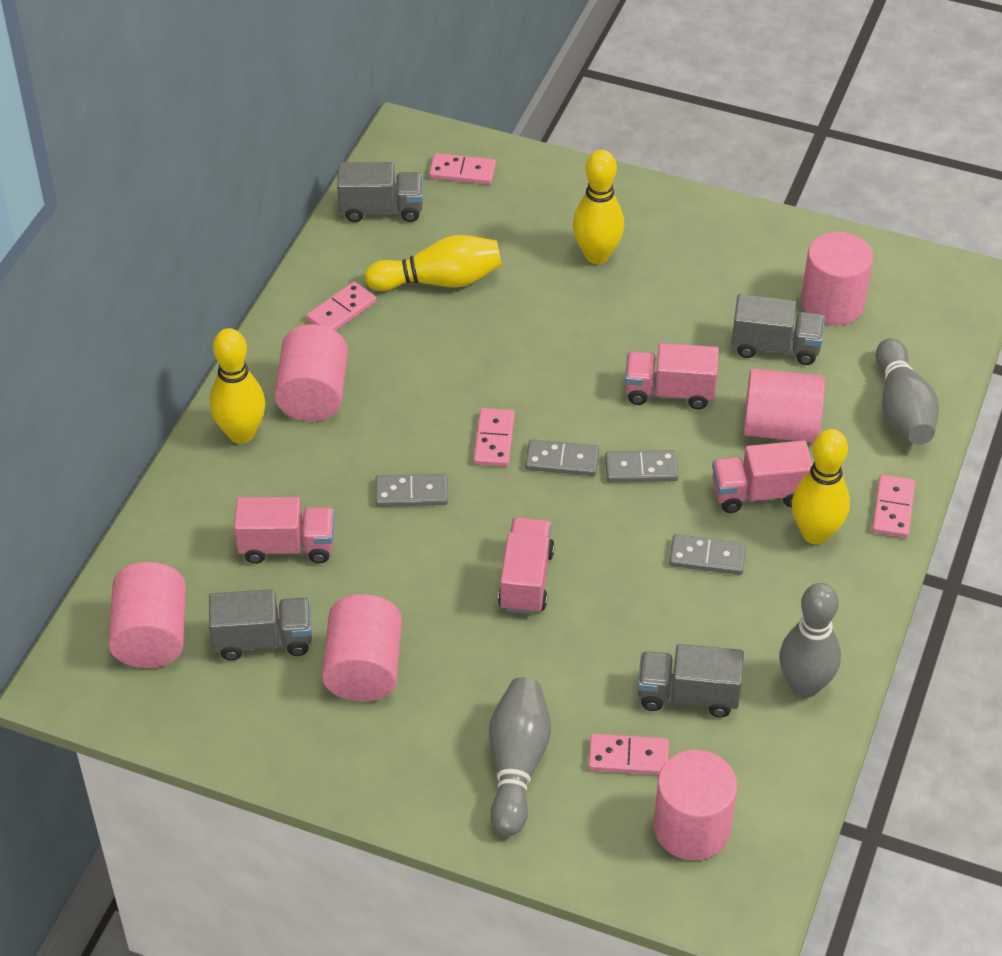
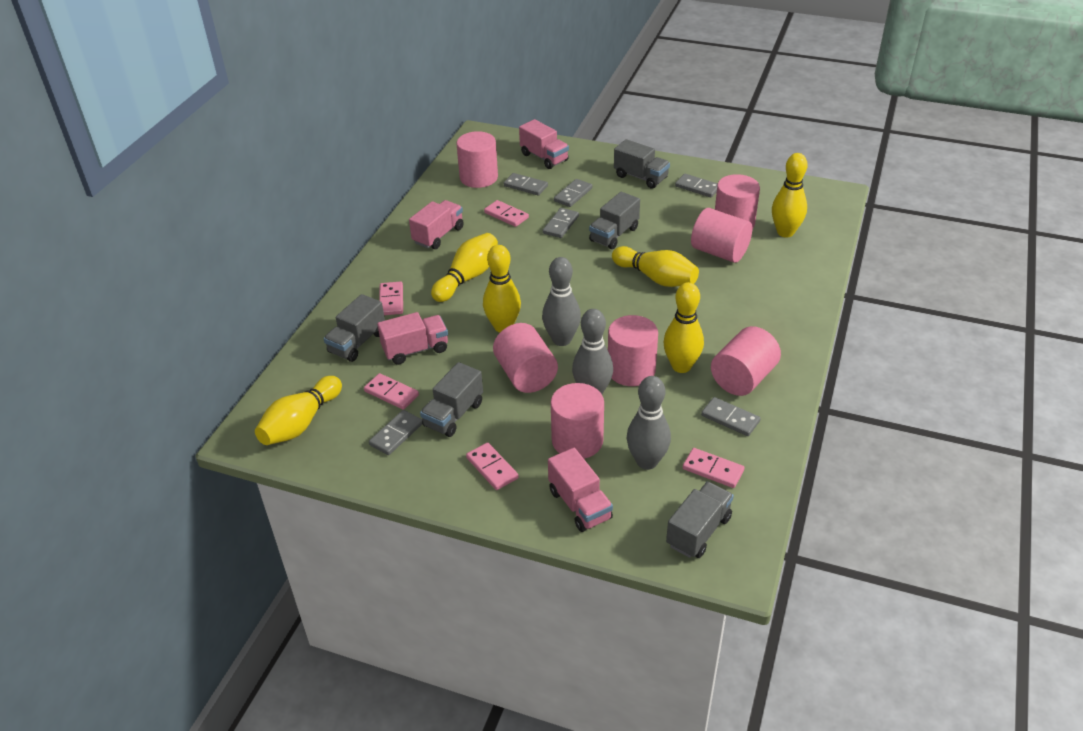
grey domino: [375,474,448,507] [525,439,599,476] [605,450,678,482] [669,534,746,575] = 4 -> [369,410,422,455] [504,173,548,196] [543,208,579,238] [554,179,593,207] [675,174,718,198] [701,397,761,436] = 6
grey truck: [209,589,312,661] [337,162,423,222] [638,644,744,718] [731,294,825,365] = 4 -> [324,294,385,362] [420,362,483,437] [589,192,640,249] [614,139,670,189] [666,482,734,558] = 5
pink cylinder: [108,562,186,668] [274,324,348,421] [322,594,402,701] [653,750,737,860] [743,369,825,443] [801,232,873,325] = 6 -> [457,131,498,188] [493,323,558,393] [551,383,604,459] [608,315,658,386] [691,208,752,263] [711,326,781,396] [715,174,760,229] = 7
yellow bowling pin: [210,328,265,444] [365,235,502,291] [573,150,624,264] [792,429,850,545] = 4 -> [255,376,342,445] [431,233,498,302] [483,245,521,333] [612,246,699,287] [663,282,704,373] [772,153,807,238] = 6

